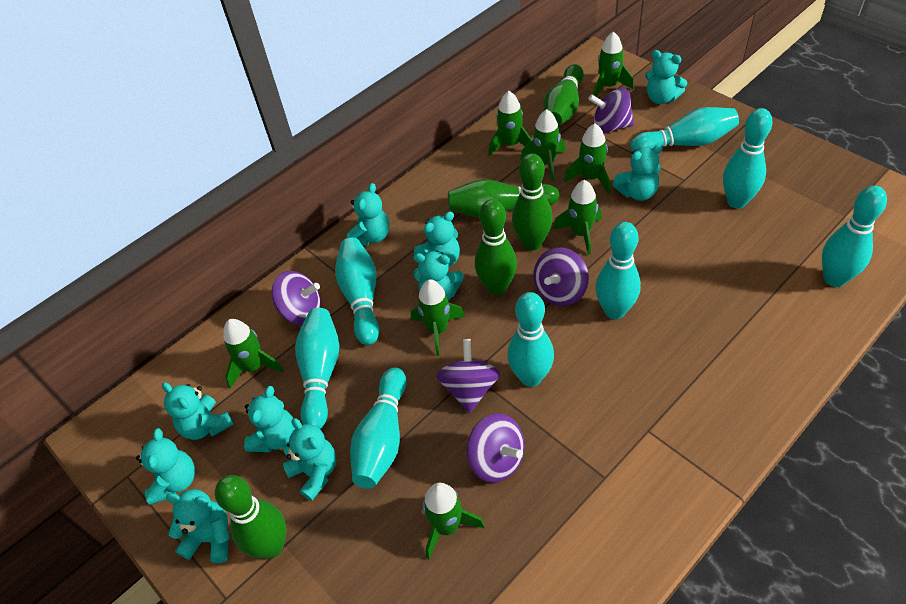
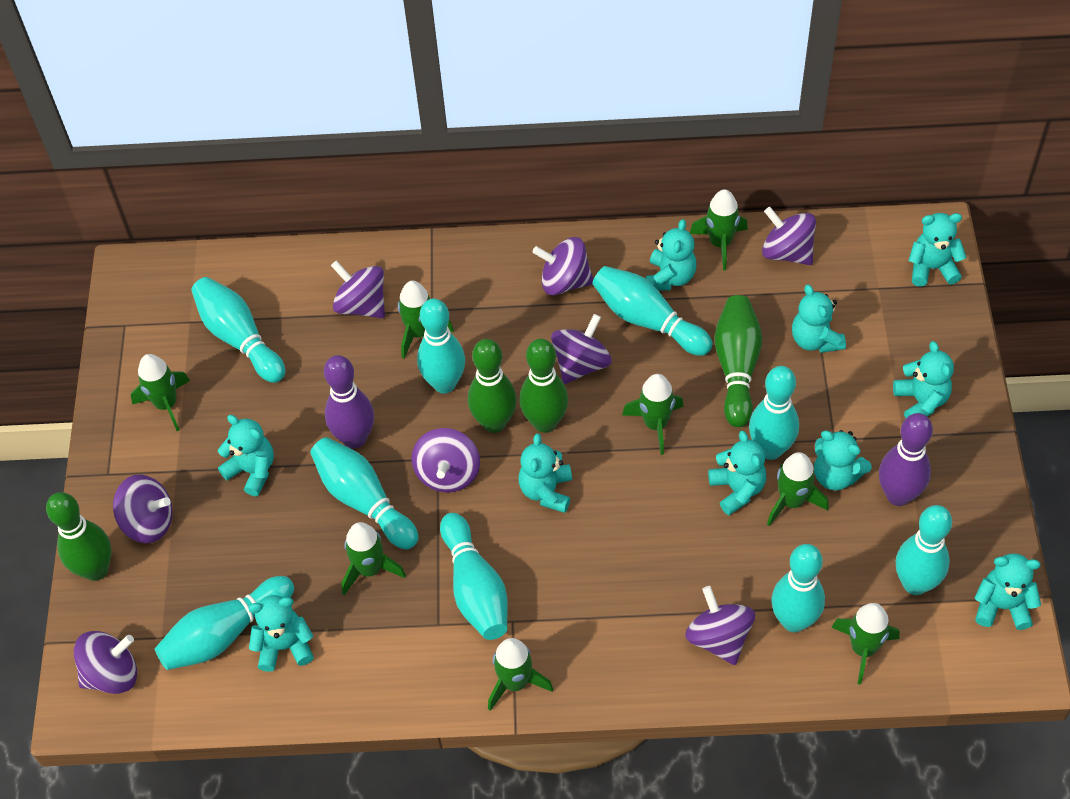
green bowling pin: [215,475,287,558] [448,179,559,218] [475,199,517,295] [512,153,553,250] [543,64,584,126] = 5 -> [46,492,112,581] [468,339,517,433] [519,339,568,433] [714,295,762,427] = 4
purple bowling pin: none = 0 -> [324,355,374,448] [879,413,933,506] = 2
purple spinning top: [272,271,321,325] [436,339,500,413] [467,414,525,483] [533,247,589,306] [588,88,634,134] = 5 -> [74,631,137,694] [113,475,173,543] [331,260,385,318] [411,428,480,493] [533,237,593,295] [551,314,612,384] [685,586,755,665] [762,207,816,265] = 8
turquoise bowling pin: [295,308,339,429] [335,238,379,345] [350,367,406,489] [507,292,554,387] [595,222,641,319] [630,107,739,151] [723,108,773,209] [822,186,887,287] = 8 -> [155,576,294,670] [191,277,285,383] [310,437,419,550] [417,298,465,394] [440,513,508,640] [592,266,713,356] [749,366,799,460] [771,544,825,632] [896,505,952,595] = 9

